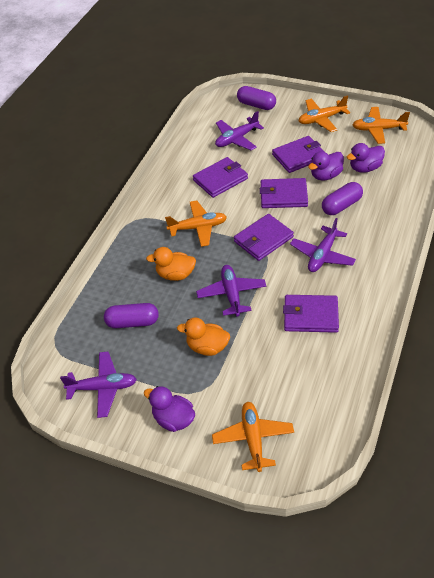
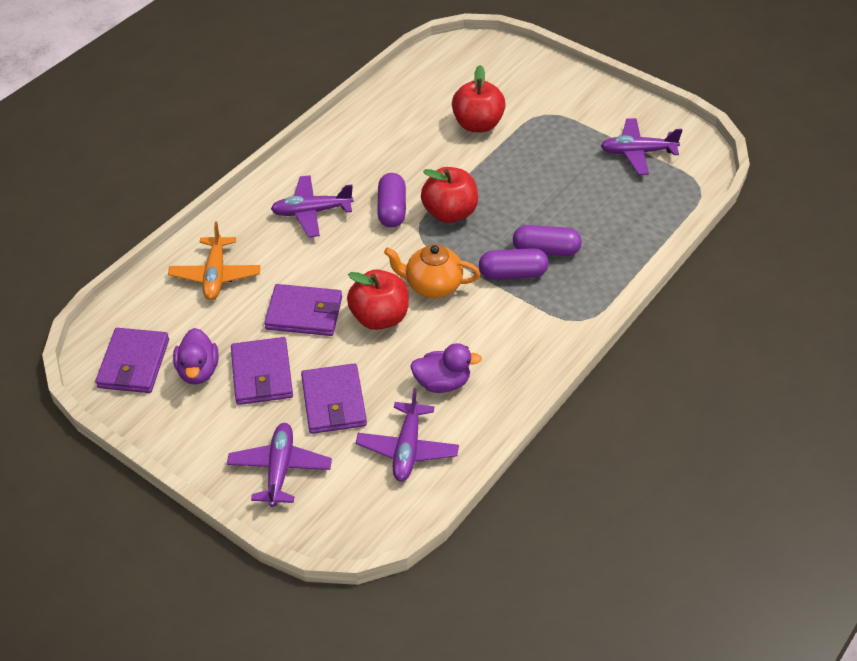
orange duck: [146,247,196,281] [177,318,230,356] = 2 -> none = 0
orange plane: [165,201,227,247] [212,402,294,472] [299,96,350,132] [352,107,410,144] = 4 -> [168,222,261,300] = 1
orange teapot: none = 0 -> [384,244,480,298] = 1
purple duck: [144,386,195,432] [308,151,344,181] [347,143,385,173] = 3 -> [173,328,219,385] [410,343,482,393] = 2
purple wallet: [193,157,248,198] [234,214,294,261] [260,178,308,208] [272,136,326,173] [283,295,339,333] = 5 -> [95,328,169,393] [231,337,293,405] [264,284,342,336] [301,363,367,434] = 4
red apple: none = 0 -> [347,269,409,330] [421,167,478,223] [452,65,506,132] = 3

